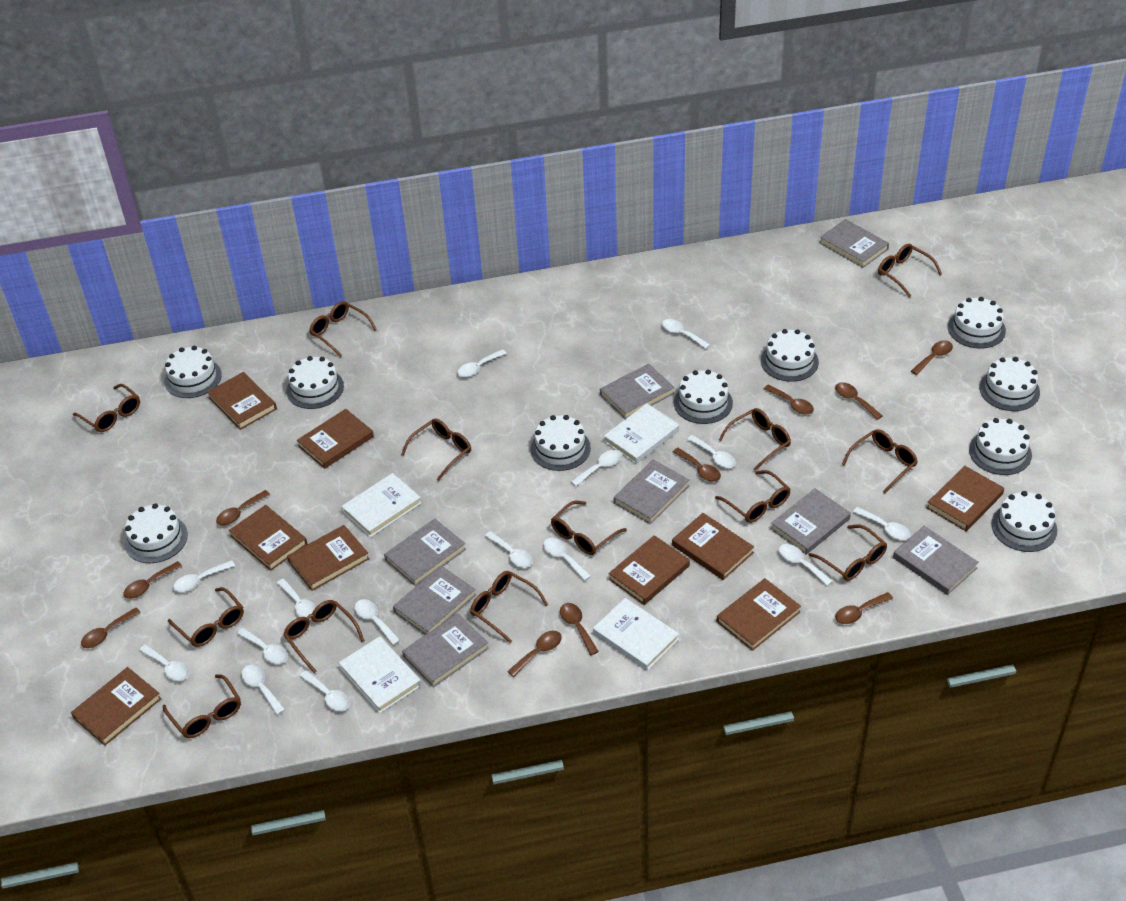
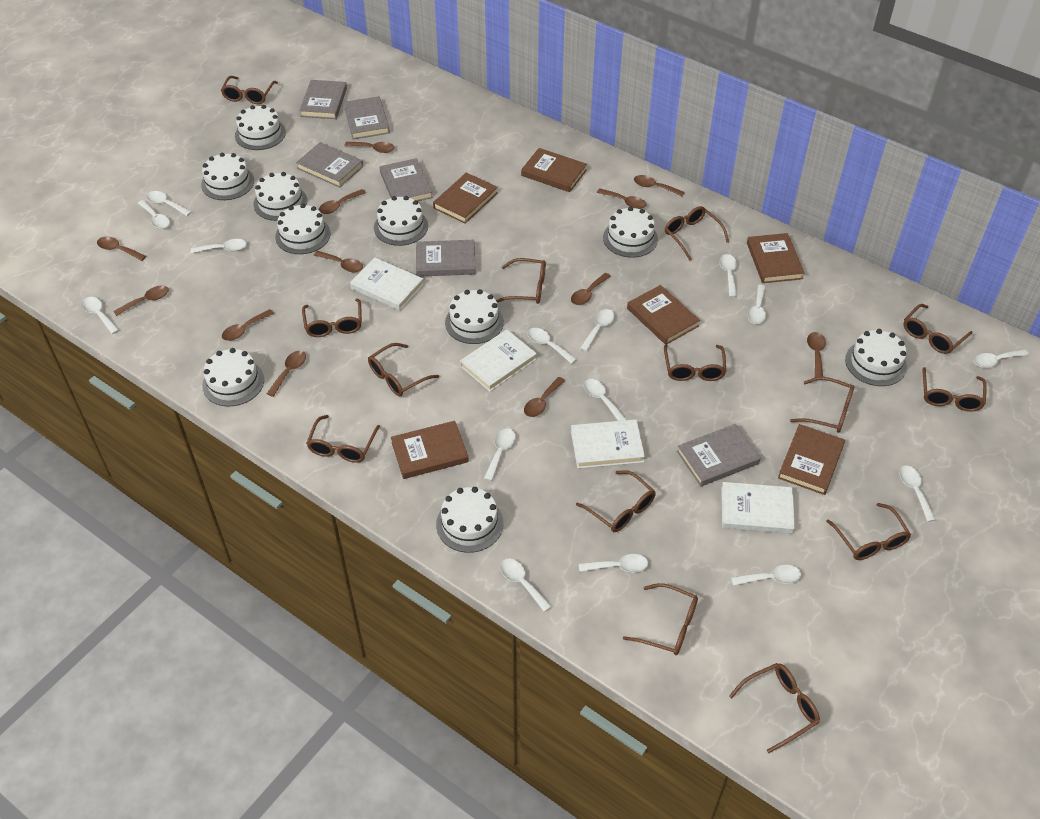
brown book: [71,667,162,746] [207,372,277,430] [229,505,307,571] [287,525,369,591] [297,409,374,469] [608,535,690,605] [672,513,754,580] [717,578,801,651] [927,466,1004,531] = 9 -> [391,421,469,479] [433,173,498,224] [521,148,587,192] [627,285,700,345] [747,233,804,283] [778,424,845,495] = 6
brown glasses: [73,384,140,432] [163,674,241,738] [168,587,244,647] [283,600,365,673] [309,301,377,357] [401,418,471,481] [470,571,548,643] [551,501,627,555] [715,470,790,523] [719,408,791,471] [808,524,887,581] [842,429,918,494] [878,244,942,297] = 13 -> [221,76,278,104] [302,299,362,337] [306,415,380,463] [368,343,439,396] [496,258,546,304] [576,470,656,532] [623,583,698,655] [664,206,729,260] [664,345,726,381] [729,663,820,753] [790,377,854,433] [826,503,911,560] [903,304,972,354] [923,367,987,412] = 14
brown spoon: [81,608,141,648] [123,561,182,599] [216,490,270,526] [507,631,562,677] [560,603,599,655] [673,448,721,482] [764,385,814,415] [835,382,883,420] [835,592,893,624] [911,340,953,375] = 10 -> [97,236,146,261] [113,285,169,316] [222,309,274,341] [267,351,306,397] [314,251,363,272] [319,189,366,214] [344,142,394,153] [524,377,565,417] [571,273,611,305] [597,188,646,209] [634,175,685,197] [807,332,826,377] = 12
grey book: [384,519,466,586] [393,565,476,635] [402,613,489,687] [600,364,675,419] [614,460,690,525] [771,488,851,555] [820,219,889,268] [893,526,979,595] = 8 -> [296,142,363,188] [299,80,347,119] [343,96,390,139] [380,158,433,201] [416,240,476,277] [677,424,761,486] = 6

